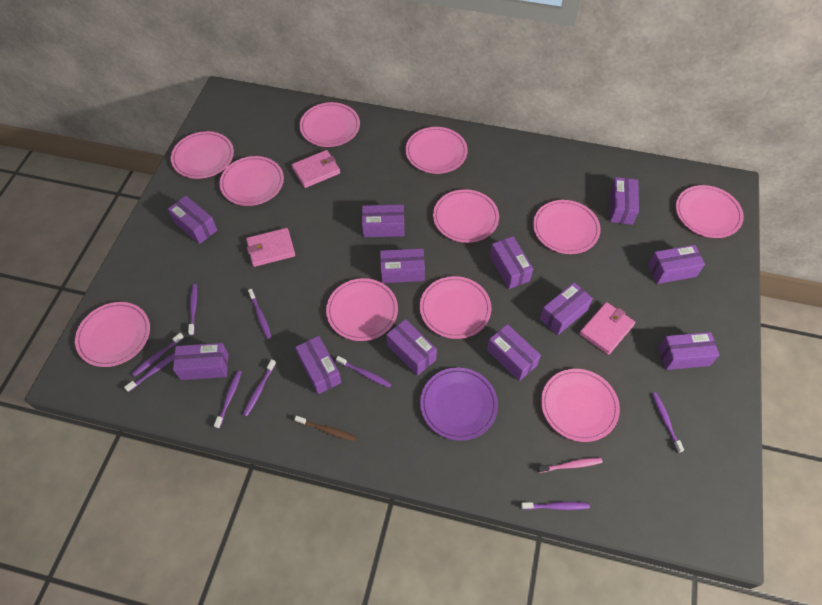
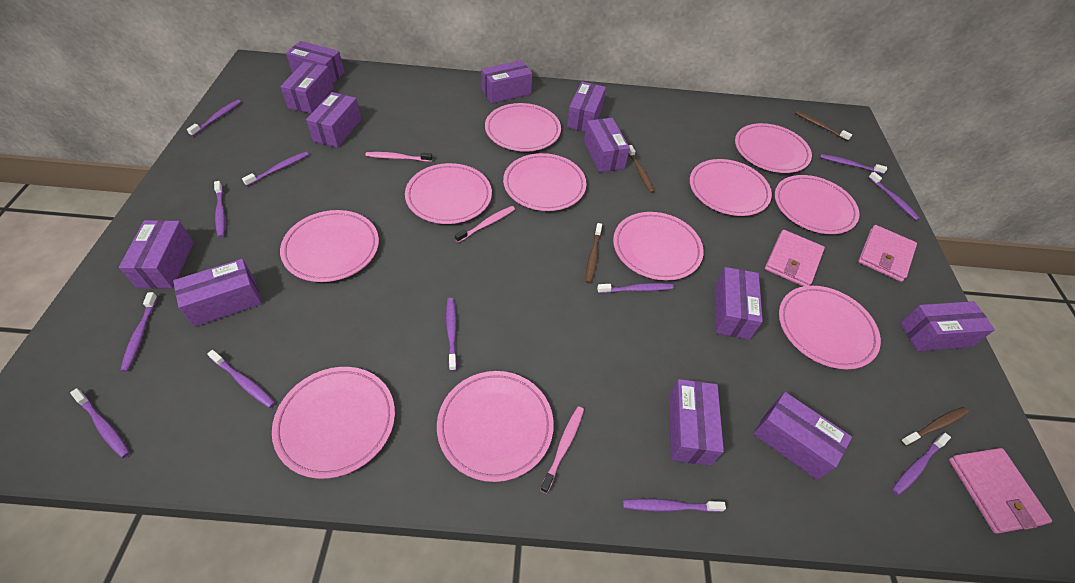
brown toothbrush: [294,416,356,441] = 1 -> [585,223,602,283] [628,145,655,193] [795,111,852,141] [900,407,969,446] = 4
pink toothbrush: [537,458,603,473] = 1 -> [365,152,432,162] [455,206,515,242] [540,406,584,493] = 3
purple plate: [420,367,498,441] = 1 -> none = 0
purple toothbrush: [124,352,175,392] [132,333,184,377] [188,284,197,335] [214,370,242,429] [243,359,276,416] [248,289,271,339] [336,356,391,388] [521,502,590,510] [652,393,684,453] = 9 -> [70,388,130,458] [120,292,158,372] [187,100,241,136] [207,350,275,408] [214,181,225,238] [242,152,309,186] [446,298,457,371] [597,283,674,293] [623,499,726,512] [820,154,887,174] [868,172,920,220] [892,433,951,496] = 12

